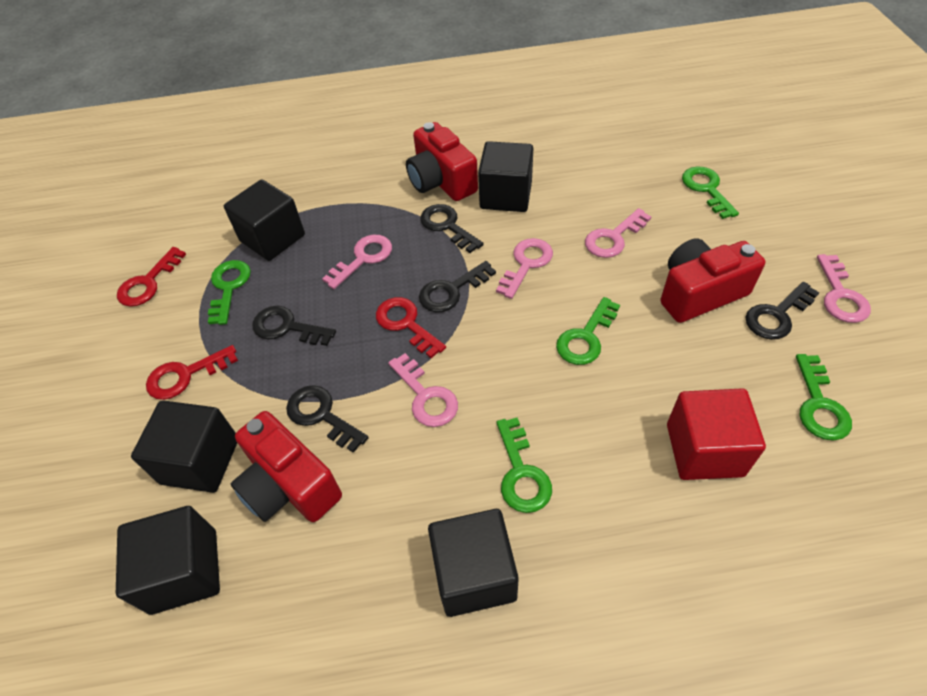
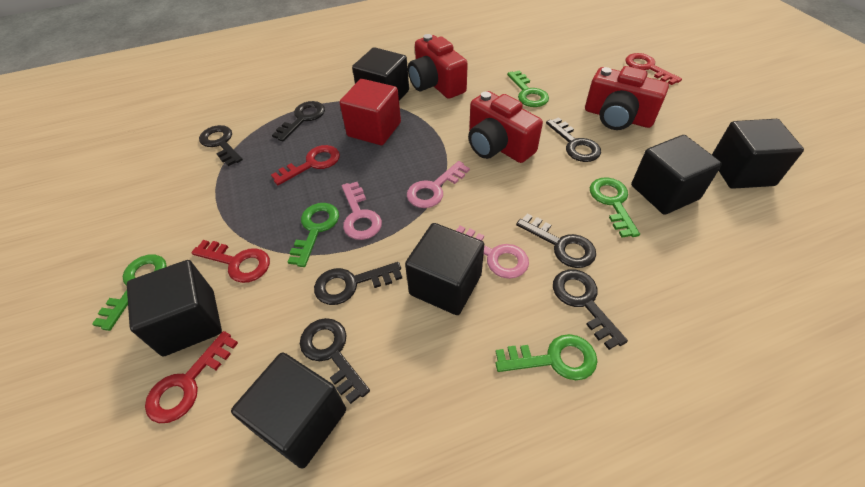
black cube: [116,506,220,615] [131,400,237,493] [224,179,305,261] [428,509,519,617] [478,141,533,212] = 5 -> [127,260,222,356] [231,352,346,468] [352,47,409,101] [405,223,484,315] [631,135,722,215] [712,119,804,189] = 6
black key: [252,306,336,346] [286,385,369,453] [419,261,496,312] [420,204,484,253] [746,282,820,340] = 5 -> [199,125,243,166] [272,101,325,142] [300,318,370,404] [314,262,402,305] [516,214,596,268] [546,117,601,162] [553,270,628,350] = 7
pink key: [322,235,392,289] [388,353,458,427] [496,238,553,299] [585,208,651,258] [817,254,871,323] = 5 -> [342,182,382,240] [407,161,470,208] [456,226,529,279] = 3
red key: [117,247,186,307] [146,345,238,400] [376,297,446,358] = 3 -> [145,331,238,423] [191,240,270,283] [271,145,340,185] [625,53,682,85] = 4

